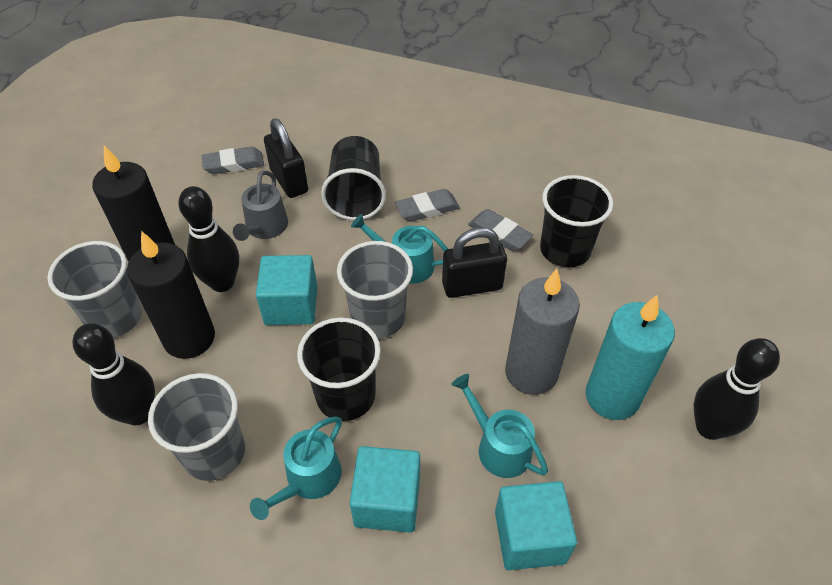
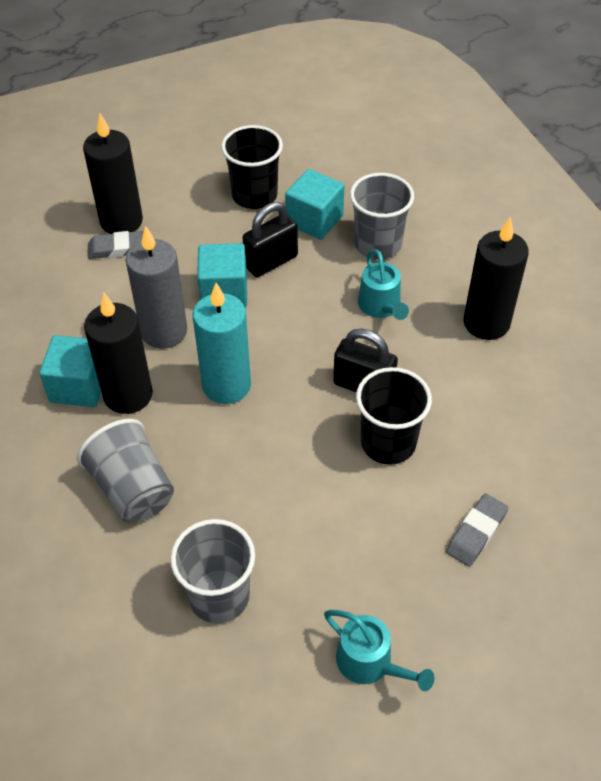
black bowling pin: [72,323,155,426] [178,186,239,292] [694,338,780,440] = 3 -> none = 0
black candle: [92,146,175,262] [127,231,215,359] = 2 -> [83,114,143,234] [84,293,153,414] [464,217,529,340] = 3
black cup: [297,317,381,421] [321,136,386,220] [540,175,613,267] = 3 -> [221,125,283,209] [356,367,432,465] = 2
grey eraser: [201,146,264,174] [395,189,460,222] [468,209,533,251] = 3 -> [88,231,144,259] [446,494,508,567] = 2
grey watering can: [233,170,288,241] = 1 -> none = 0
turquoise watering can: [250,416,342,520] [351,214,448,284] [451,374,548,478] = 3 -> [324,610,434,691] [358,250,409,320] = 2

